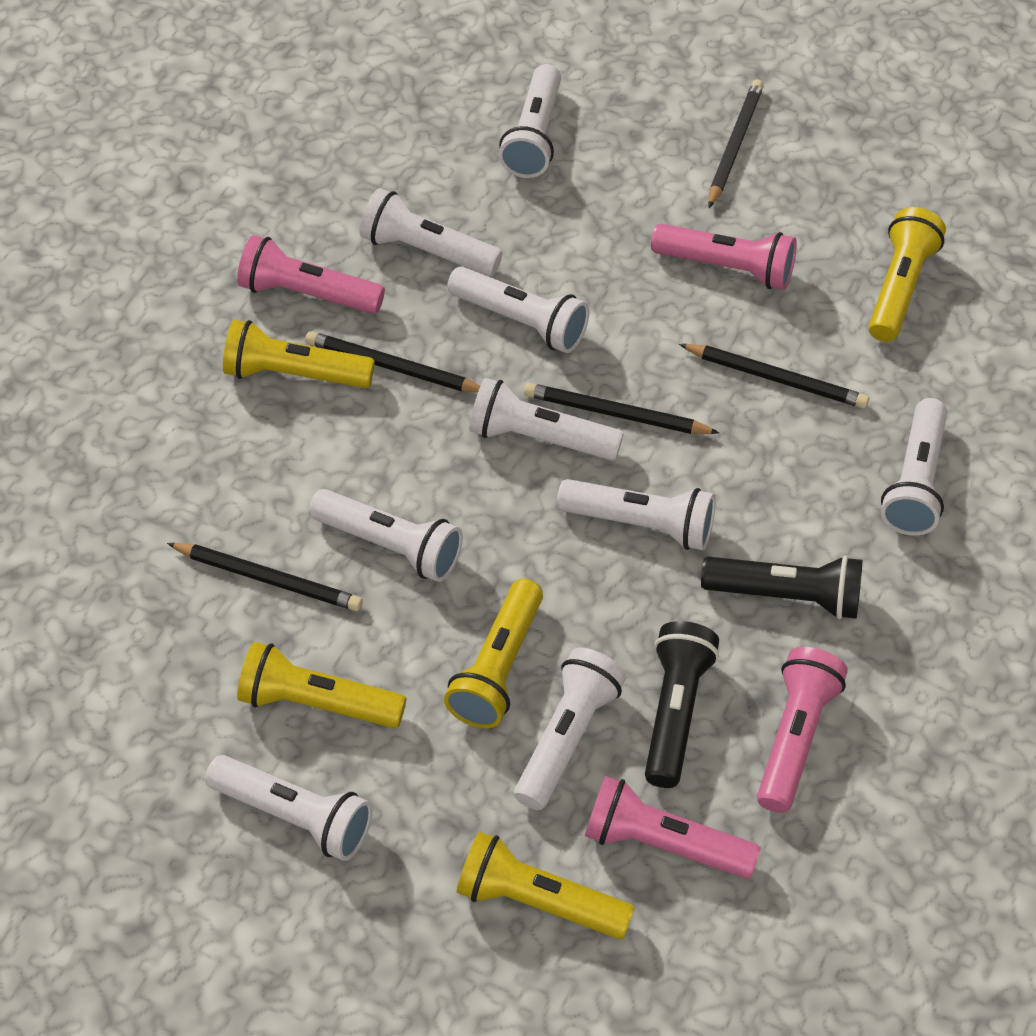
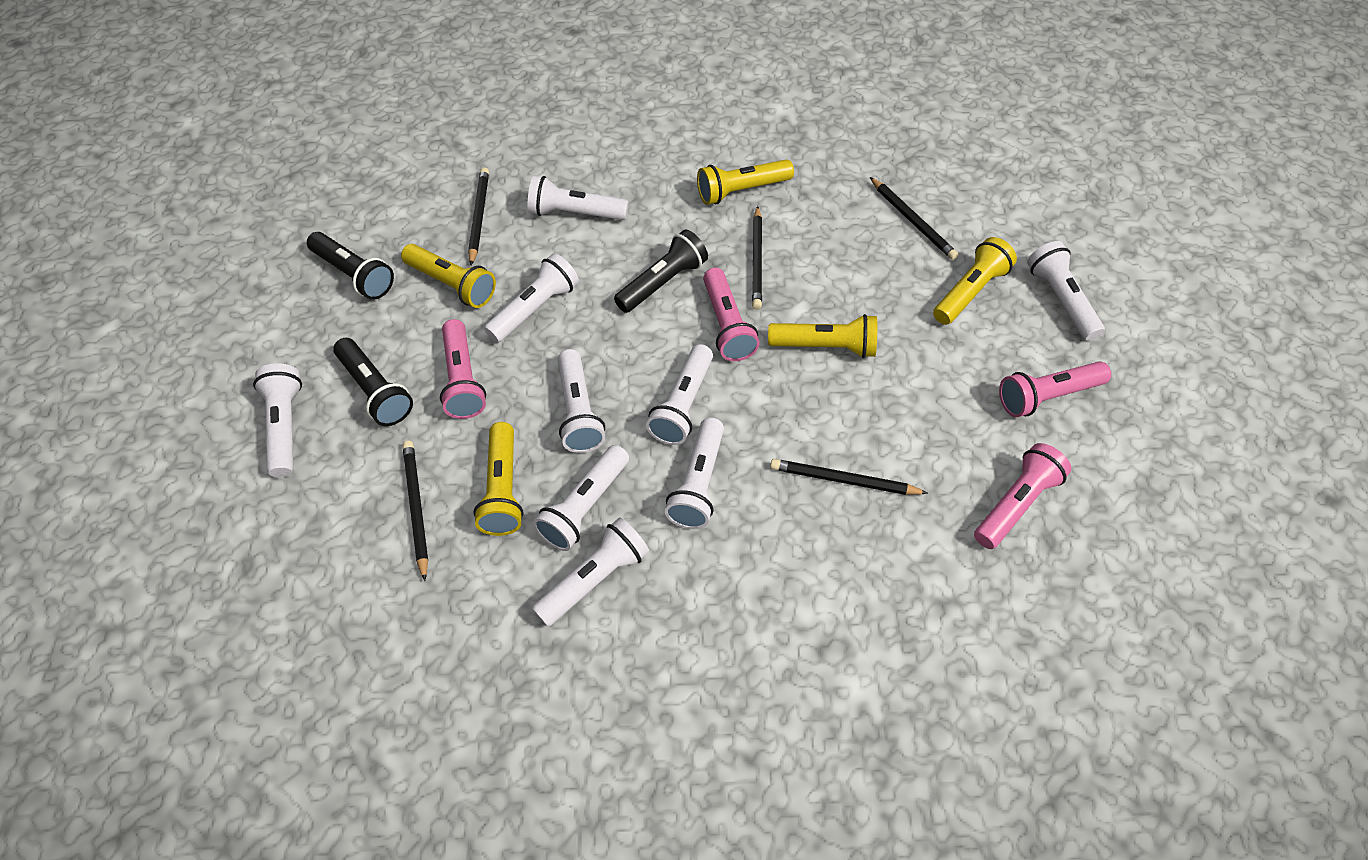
black flashlight: [645,621,719,788] [701,555,863,619] = 2 -> [307,232,394,300] [333,338,413,426] [614,229,708,313] = 3

